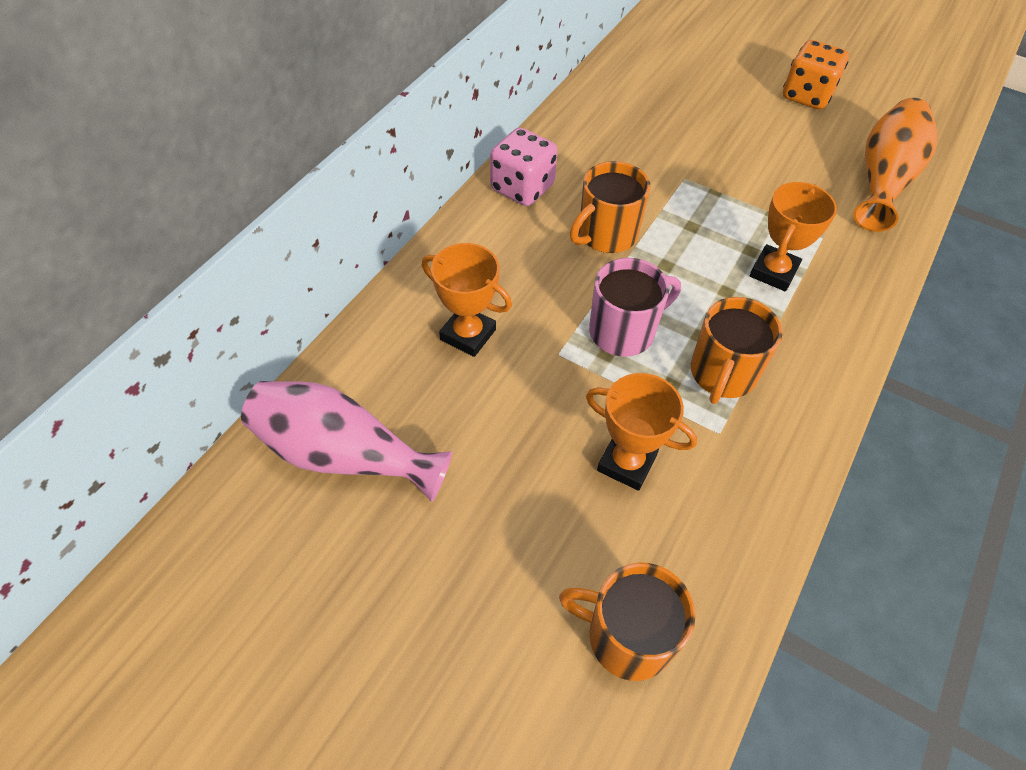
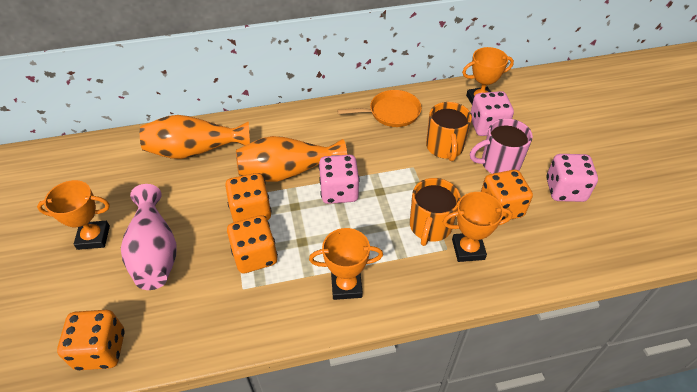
orange dice: [783,40,849,110] = 1 -> [57,310,125,370] [225,173,272,222] [227,215,278,273] [481,170,533,220] = 4
orange mug: [559,562,696,681] [570,161,651,253] [691,297,783,404] = 3 -> [410,178,461,246] [426,102,472,161] = 2
orange pan: none = 0 -> [337,90,422,127] = 1
orange trophy: [422,243,512,357] [586,373,697,491] [750,182,837,291] = 3 -> [37,180,110,250] [309,228,383,300] [443,192,512,262] [462,47,514,104] = 4
orange vase: [853,98,938,232] = 1 -> [140,115,250,159] [236,136,347,182] = 2
pink dice: [490,128,558,206] = 1 -> [319,155,360,204] [471,91,514,136] [546,154,598,202] = 3

